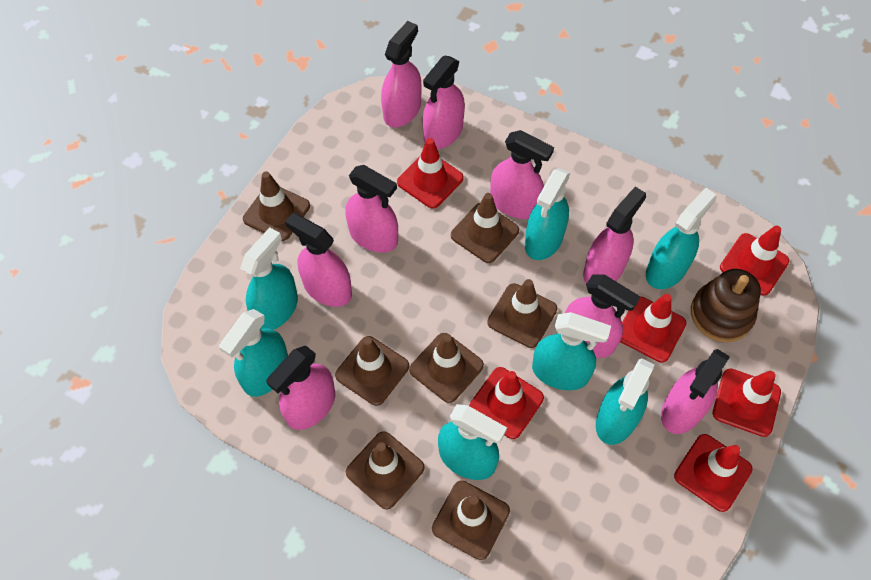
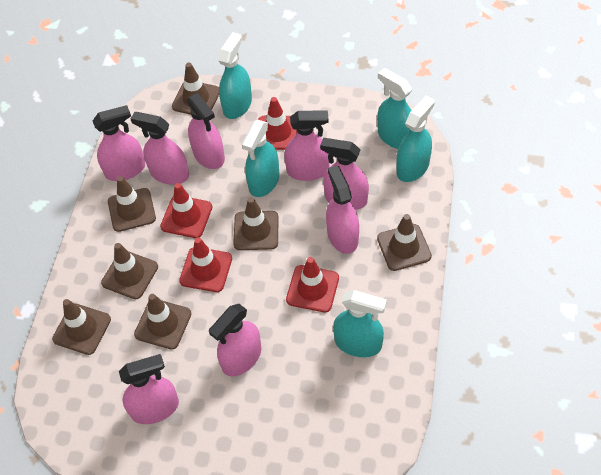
brown stacking toy: [691,269,761,342] = 1 -> none = 0
pink spray bottle: [266,346,335,430] [285,213,352,307] [345,165,398,253] [381,21,422,127] [423,56,465,149] [490,130,554,219] [565,275,641,358] [583,187,646,284] [661,349,730,434] = 9 -> [92,105,145,181] [119,354,179,424] [130,112,189,185] [187,93,225,169] [209,304,261,376] [284,111,330,181] [320,138,369,210] [326,165,359,254] = 8
red traffic cone: [397,138,464,209] [469,367,544,439] [620,294,686,363] [674,434,753,512] [713,369,781,437] [720,226,789,296] = 6 -> [160,183,212,238] [179,237,232,292] [258,97,297,150] [286,257,339,312] = 4
turquoise spray bottle: [219,309,288,397] [240,227,298,330] [438,404,507,480] [525,168,570,260] [532,312,611,390] [596,358,655,445] [646,188,716,289] = 7 -> [218,32,252,119] [242,120,279,197] [333,290,387,357] [377,68,412,149] [396,96,435,182] = 5

